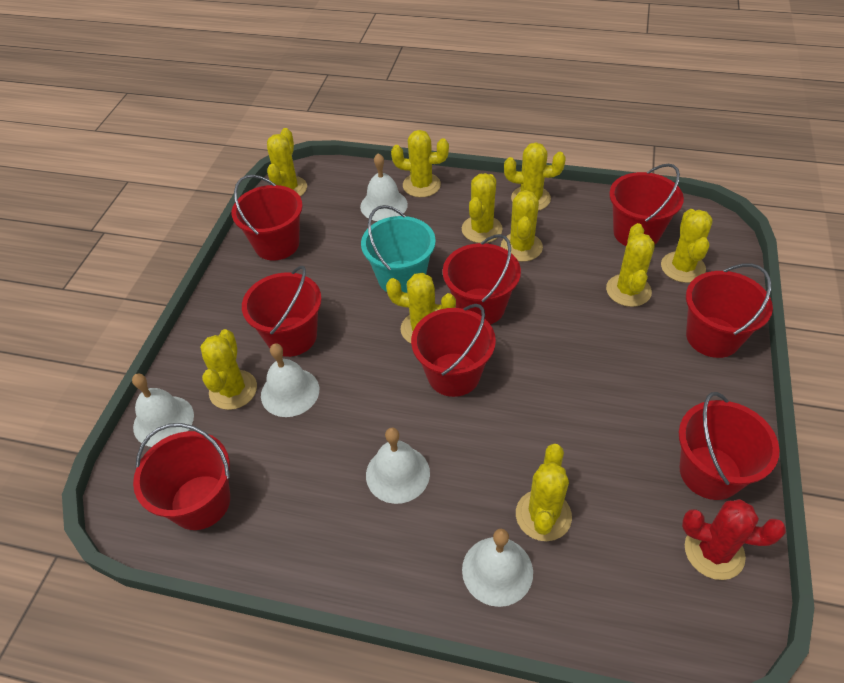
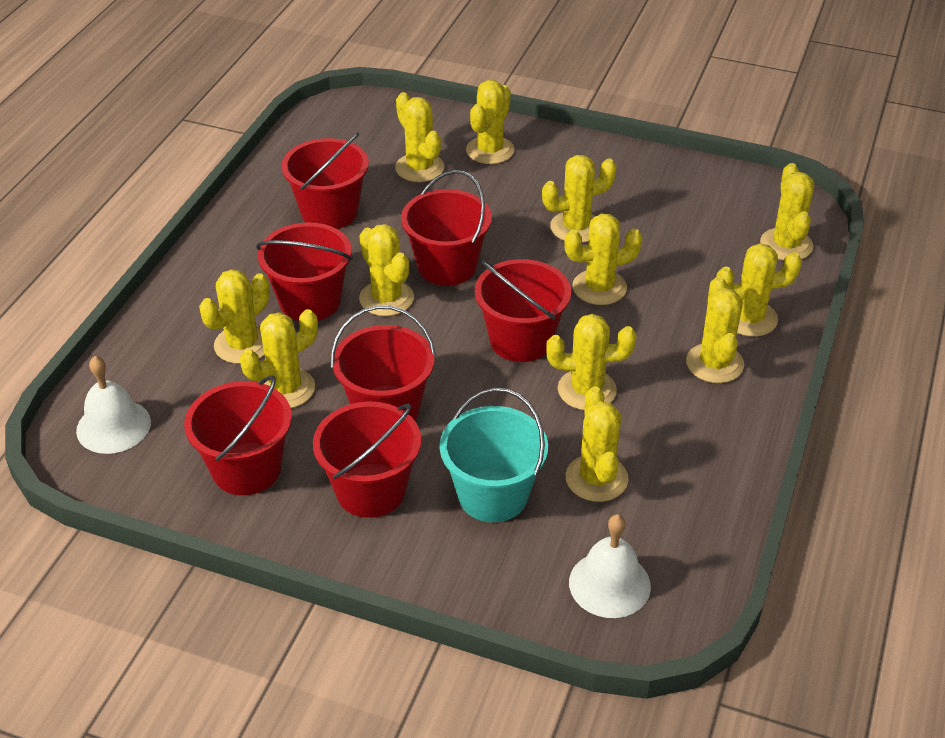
red bucket: [133,423,230,530] [232,175,303,260] [242,266,322,357] [411,304,496,397] [443,234,521,325] [609,164,684,246] [679,392,780,500] [686,263,773,358] = 8 -> [184,375,292,495] [256,222,352,321] [282,132,369,229] [313,401,421,518] [331,305,436,421] [401,170,492,286] [475,259,571,362] = 7
red cactus: [682,499,786,580] = 1 -> none = 0
white bell: [132,374,194,447] [261,343,319,417] [360,153,408,221] [366,427,430,504] [462,529,533,607] = 5 -> [76,356,151,454] [569,514,651,618] = 2
yellow cactus: [200,329,257,410] [267,128,307,196] [386,273,456,343] [391,130,449,197] [462,173,502,243] [501,190,543,262] [504,143,566,211] [516,444,572,541] [606,223,655,307] [661,209,713,283] = 10 -> [199,269,270,364] [240,309,318,408] [359,224,414,316] [395,92,444,182] [466,80,515,164] [542,155,617,243] [546,314,636,410] [564,214,643,305] [565,386,628,502] [686,276,744,383] [716,243,802,337] [760,163,814,261] = 12

